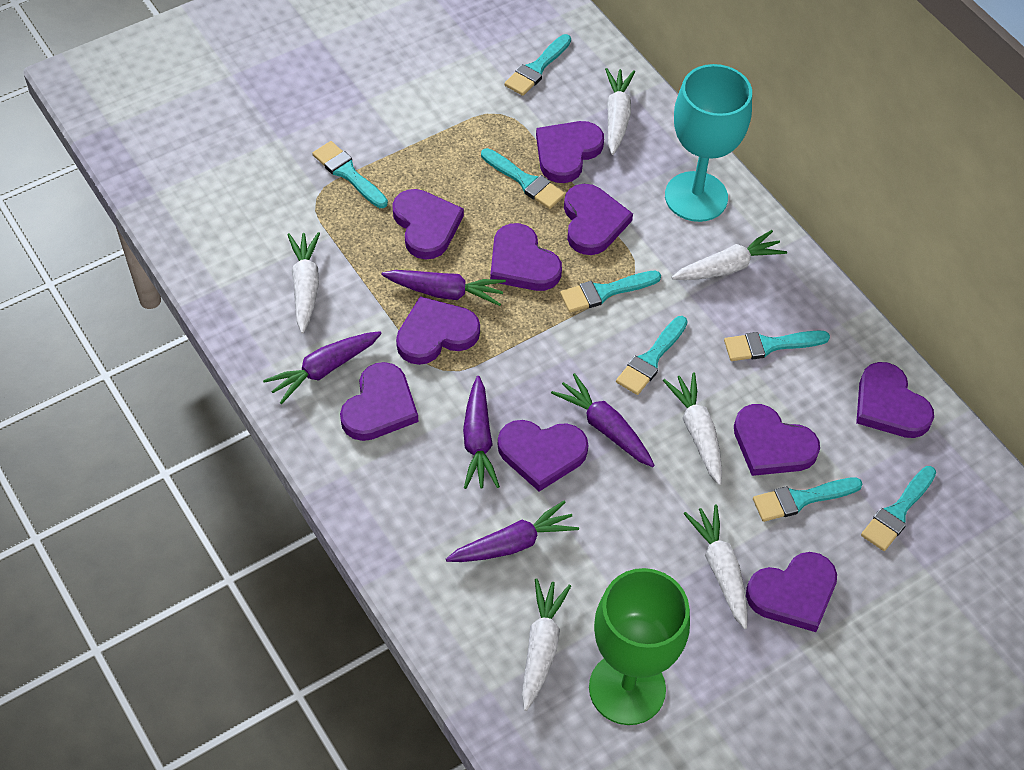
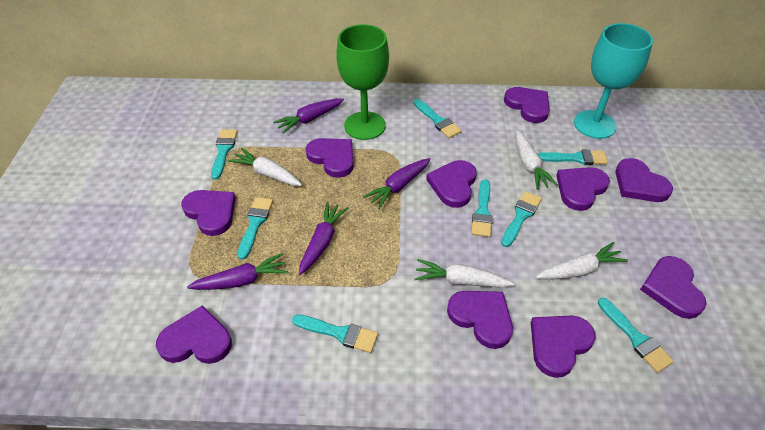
purple carrot: [263,331,382,404] [382,270,506,306] [446,500,579,562] [463,376,500,489] [551,373,655,467] = 5 -> [187,253,288,290] [273,98,344,134] [299,202,348,275] [363,158,430,209] = 4
white carrot: [287,232,320,334] [522,578,571,711] [605,68,635,155] [663,372,722,485] [672,230,787,280] [683,504,748,629] = 6 -> [228,148,302,186] [414,259,514,288] [516,130,558,190] [536,242,628,280] = 4

